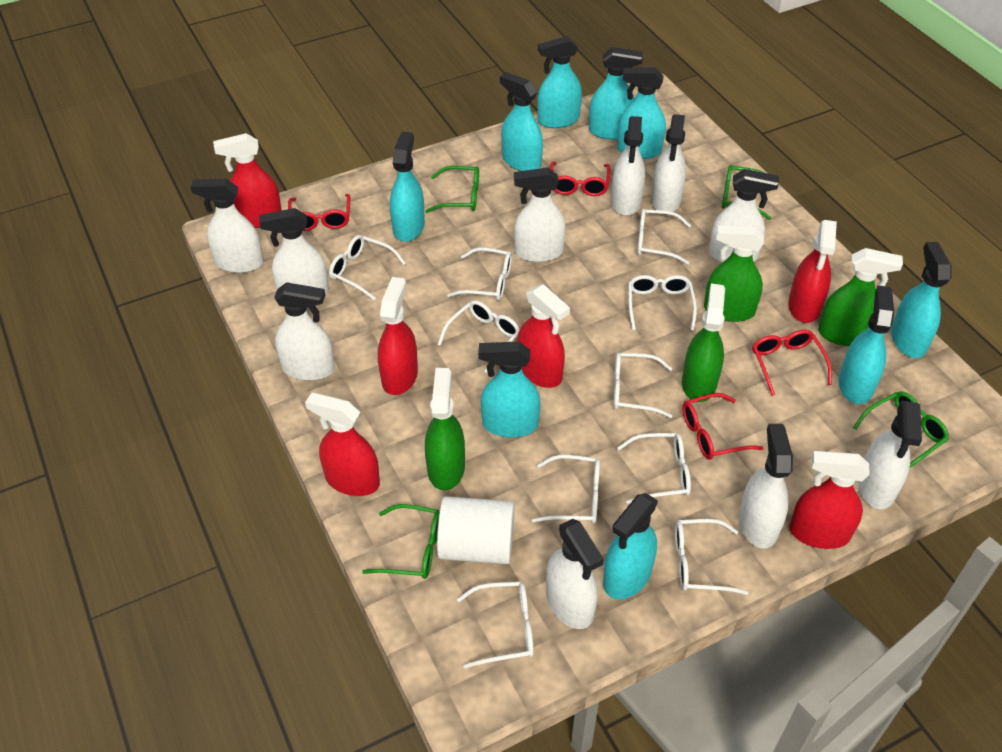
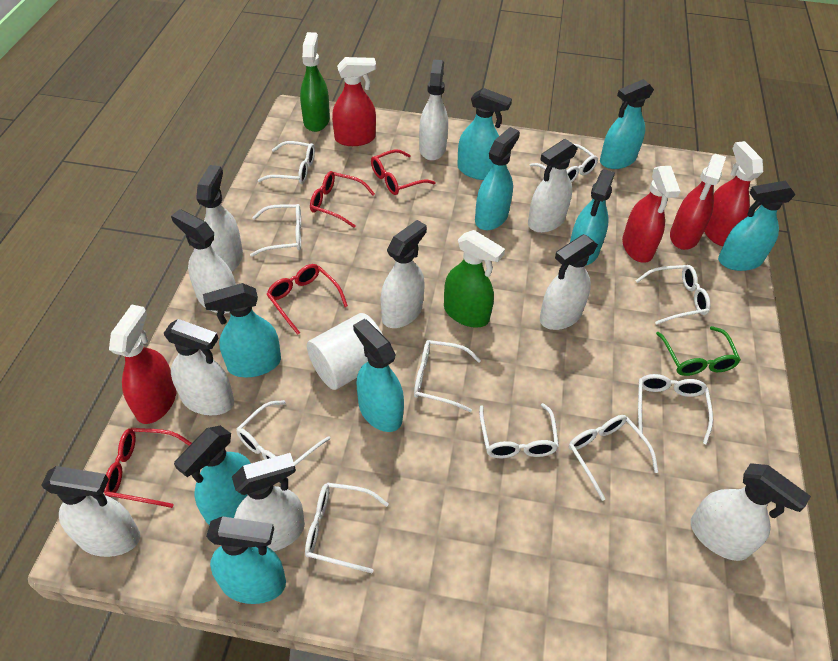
green glasses: [362,504,440,579] [425,166,479,213] [722,165,771,220] [853,391,949,467] = 4 -> [656,326,741,376] = 1
green spray bottle: [425,368,465,490] [682,283,725,402] [704,225,764,322] [818,248,903,346] = 4 -> [300,32,330,132] [444,230,505,328] = 2
red spray bottle: [213,133,282,228] [305,393,380,496] [378,277,418,395] [517,284,570,388] [788,220,837,323] [789,451,870,549] = 6 -> [109,305,177,424] [332,57,376,146] [622,166,680,263] [670,154,726,250] [704,141,763,246] = 5

